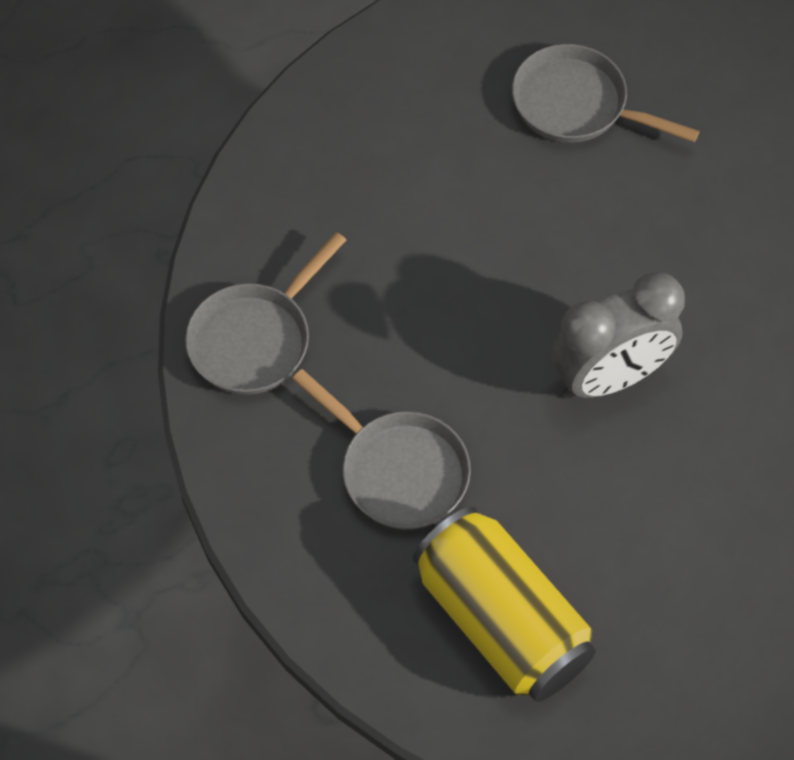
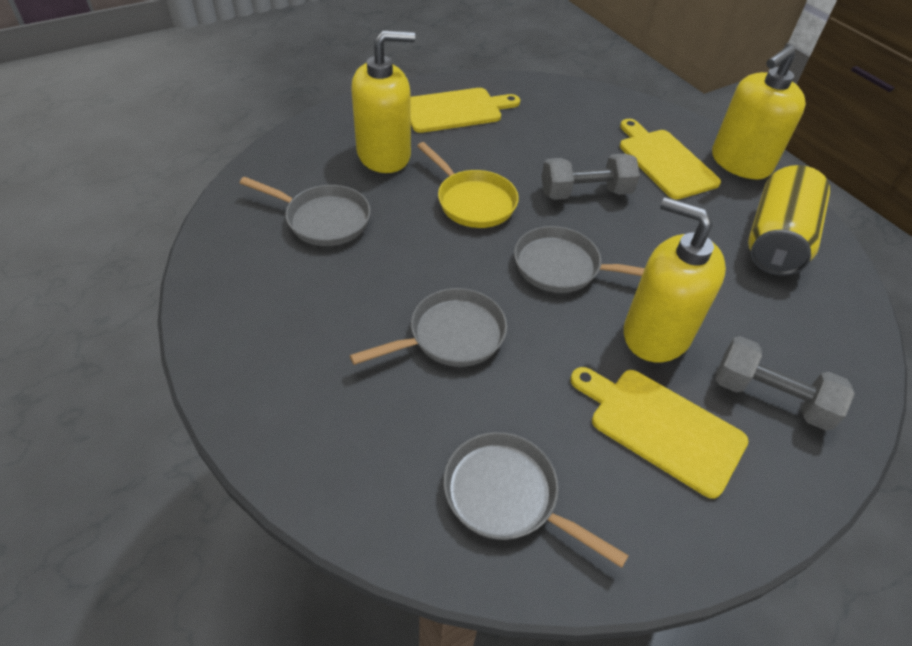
grey clock: [552,272,685,398] = 1 -> none = 0
grey dumbbell: none = 0 -> [541,154,640,200] [716,336,855,431] = 2
grey pan: [185,232,346,395] [292,369,471,529] [512,44,700,143] = 3 -> [240,177,371,246] [350,288,507,367] [444,432,629,568] [514,226,645,293] = 4
yellow cutting board: none = 0 -> [410,88,520,133] [570,367,749,499] [620,119,721,200] = 3
yellow pan: none = 0 -> [417,142,519,228] = 1
yellow soap dispenser: none = 0 -> [351,30,415,173] [624,197,726,362] [712,45,806,179] = 3

